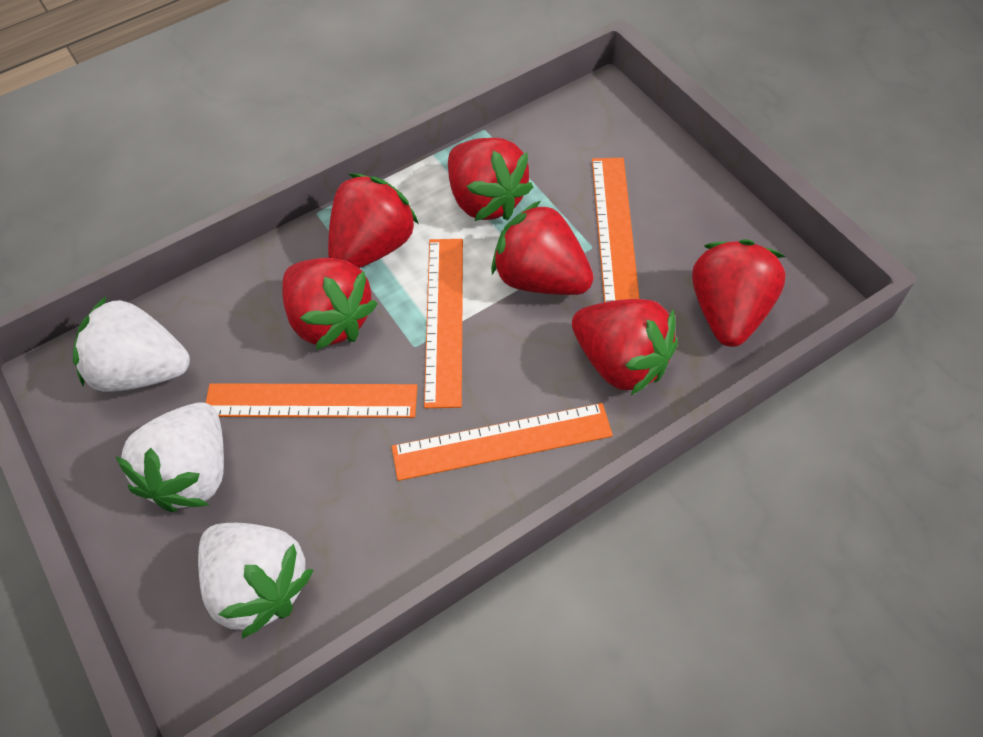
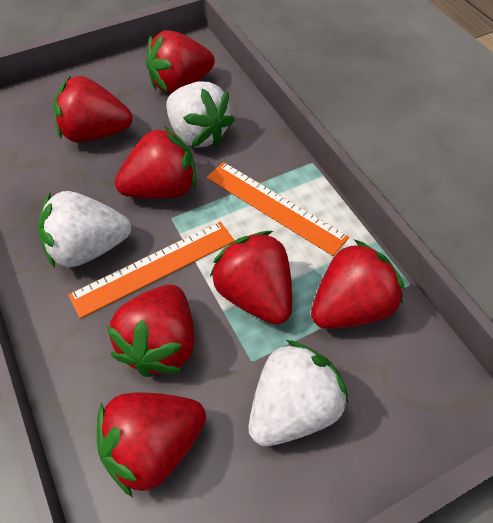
orange ruler: [206,383,417,418] [392,403,613,481] [424,239,463,408] [592,158,640,302] = 4 -> [68,222,235,319] [206,162,349,256] = 2
red strawberry: [282,258,378,350] [328,173,419,268] [448,138,533,221] [491,201,594,295] [572,299,678,395] [692,240,786,347] = 6 -> [53,76,133,143] [97,393,206,497] [107,285,195,377] [115,126,196,199] [146,30,215,94] [210,231,292,325] [311,240,404,329] = 7

